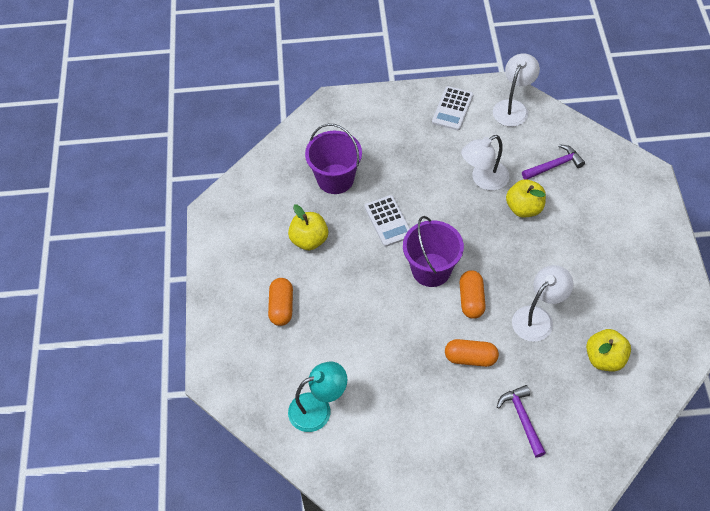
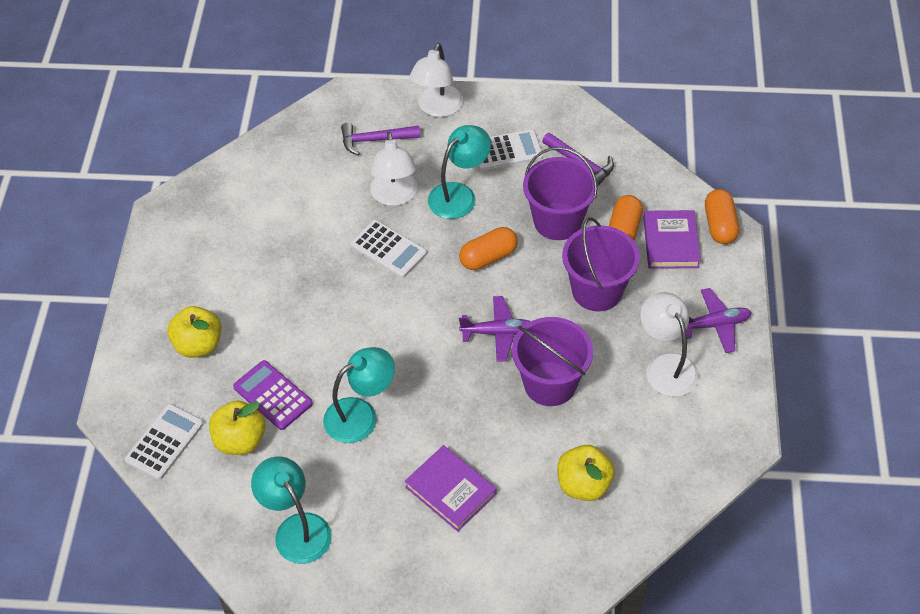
purple book: none = 0 -> [405,445,497,532] [643,210,701,269] = 2
purple bucket: [305,124,362,194] [403,216,464,287] = 2 -> [512,317,593,406] [523,147,598,240] [562,217,640,312] = 3
purple calculator: none = 0 -> [233,360,313,430] = 1
purple plane: none = 0 -> [459,296,531,362] [686,288,752,353] = 2
turquoise lamp: [288,362,347,432] = 1 -> [251,457,332,564] [323,347,395,443] [428,125,491,219] = 3
white calculator: [364,195,410,247] [432,86,473,130] = 2 -> [125,404,204,480] [350,220,427,278] [478,129,543,170] = 3

